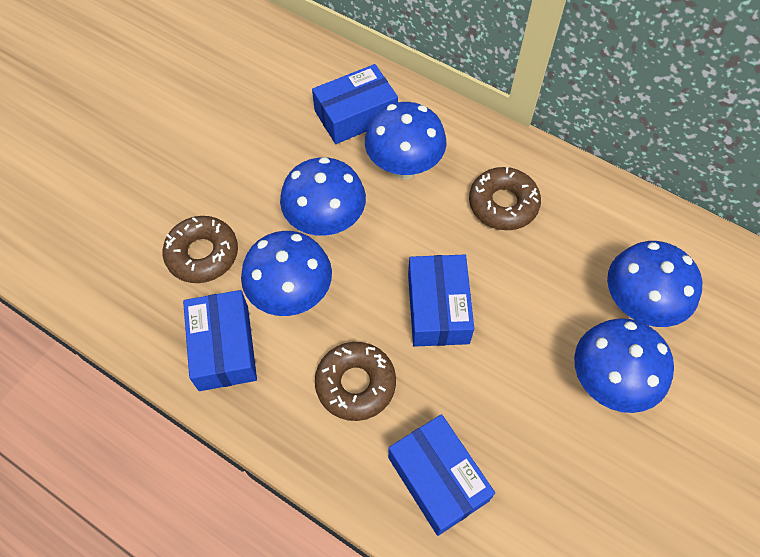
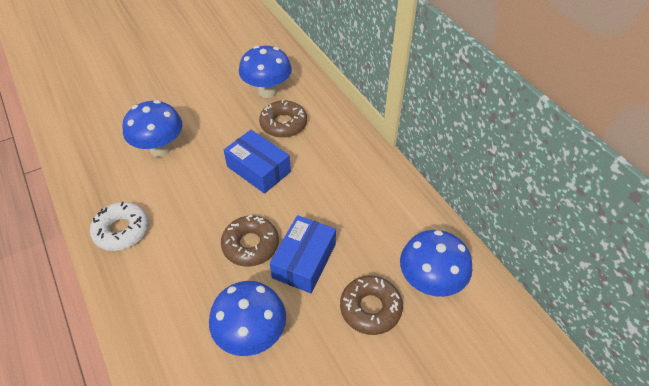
blue box: [183,290,257,391] [312,64,398,144] [388,414,495,536] [408,255,474,347] = 4 -> [224,130,291,194] [270,215,336,293] = 2
blue mushroom: [241,231,332,316] [280,157,366,236] [365,102,447,179] [574,318,674,413] [607,241,702,327] = 5 -> [122,100,182,157] [209,281,286,356] [239,46,292,98] [400,230,472,297] = 4
white donut: none = 0 -> [90,202,149,251] = 1

